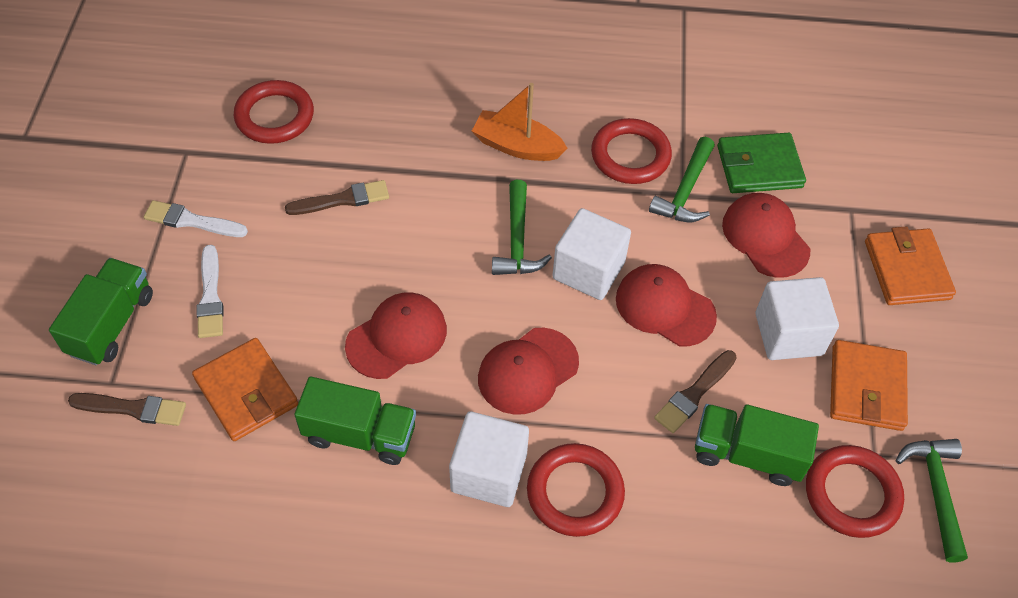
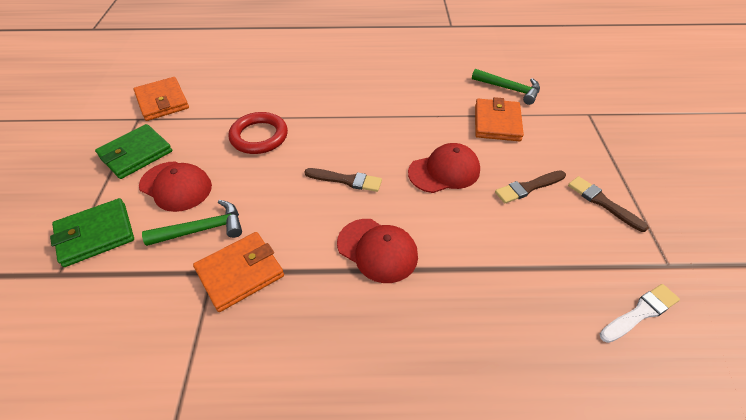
green hammer: [492,180,552,275] [649,137,715,222] [896,439,968,562] = 3 -> [142,200,242,246] [472,69,540,105] = 2
green truck: [49,258,153,365] [294,377,416,465] [695,404,819,486] = 3 -> none = 0
green wallet: [717,133,806,193] = 1 -> [50,198,134,267] [95,124,172,179] = 2
orange boat: [472,83,568,161] = 1 -> none = 0
red cap: [345,293,447,379] [478,328,579,415] [616,264,717,346] [722,193,810,278] = 4 -> [139,161,212,212] [337,219,418,283] [408,143,480,193] = 3
red ring: [234,80,314,144] [527,443,625,537] [591,118,672,184] [806,445,904,538] = 4 -> [228,112,288,154] = 1
white brush: [144,200,248,237] [197,245,224,338] = 2 -> [600,284,680,343] = 1
white cube: [449,412,529,507] [552,208,631,300] [756,277,839,360] = 3 -> none = 0

